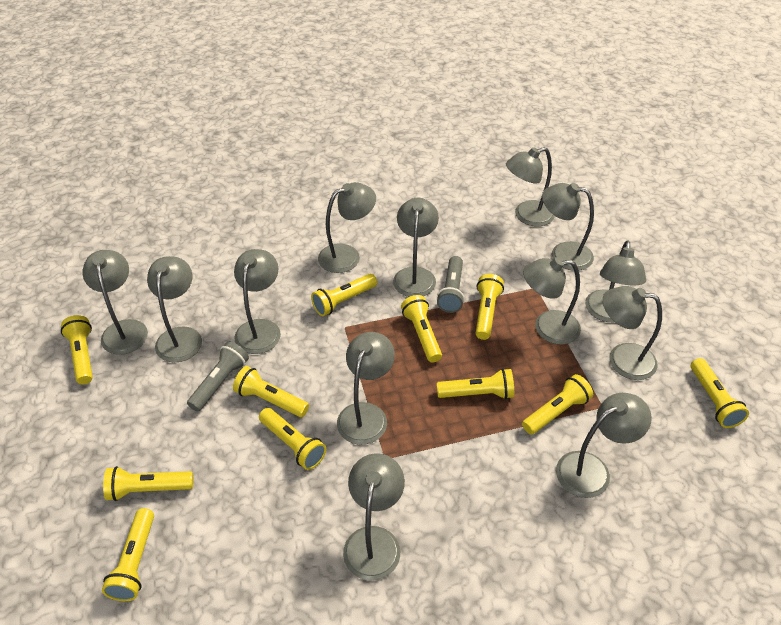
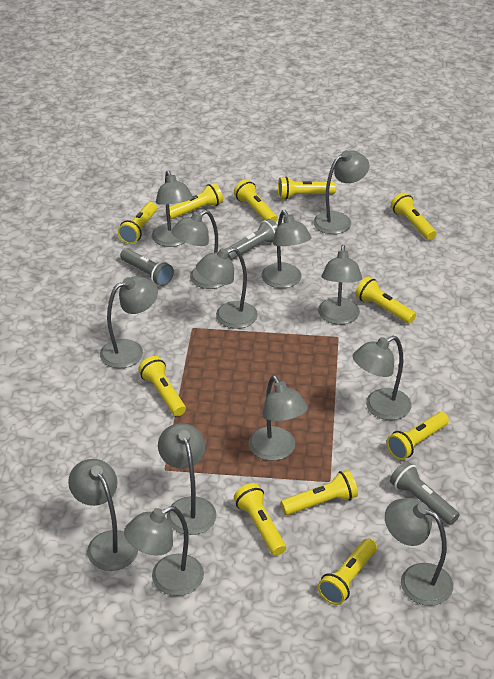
grey flashlight: [187,342,249,412] [437,256,465,313] = 2 -> [120,248,174,286] [226,219,277,260] [390,461,460,525] = 3

